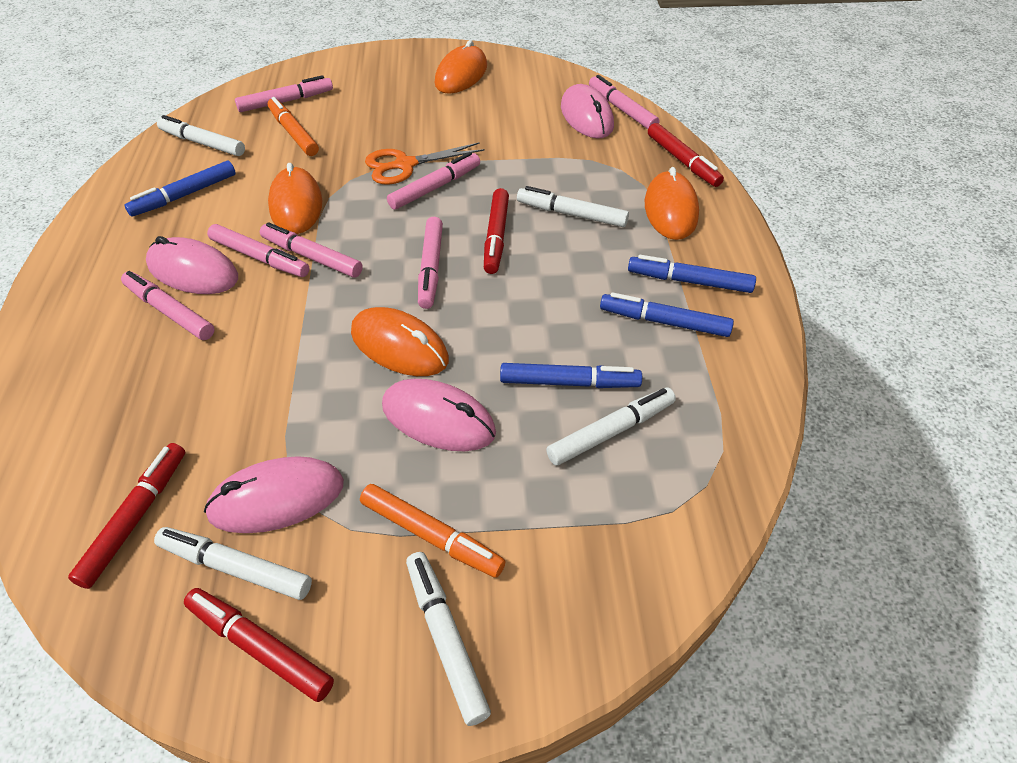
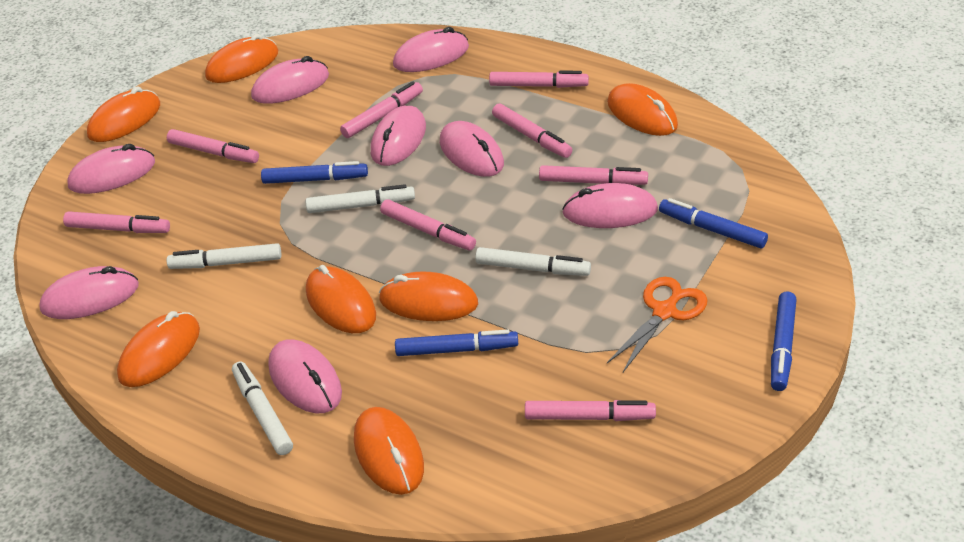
orange marker: [268,97,319,156] [360,484,506,578] = 2 -> none = 0
orange mouse: [268,163,322,234] [351,307,449,376] [435,40,487,94] [645,167,699,240] = 4 -> [87,86,160,142] [117,311,200,387] [205,34,278,83] [306,265,376,333] [354,407,424,495] [379,271,478,321] [607,83,678,136] = 7
pink marker: [121,271,214,340] [207,224,309,277] [235,75,333,112] [260,222,363,278] [387,152,480,210] [418,217,443,309] [589,75,659,129] = 7 -> [63,211,170,233] [167,129,259,163] [340,81,423,138] [380,199,476,250] [489,70,589,88] [492,104,572,158] [525,400,656,421] [539,165,648,185] = 8
pink mouse: [146,236,238,294] [204,456,344,533] [382,379,496,451] [561,84,614,138] = 4 -> [39,266,139,319] [68,144,155,194] [251,56,329,104] [268,339,342,413] [371,106,426,166] [393,27,469,72] [440,121,504,177] [562,183,658,228] = 8
red marker: [68,443,185,589] [184,588,334,702] [484,188,509,274] [648,123,724,187] = 4 -> none = 0
white marker: [154,527,312,600] [157,115,245,156] [406,552,491,726] [517,186,629,227] [546,387,676,466] = 5 -> [167,243,281,269] [232,361,293,455] [306,184,415,213] [475,247,591,276] = 4

